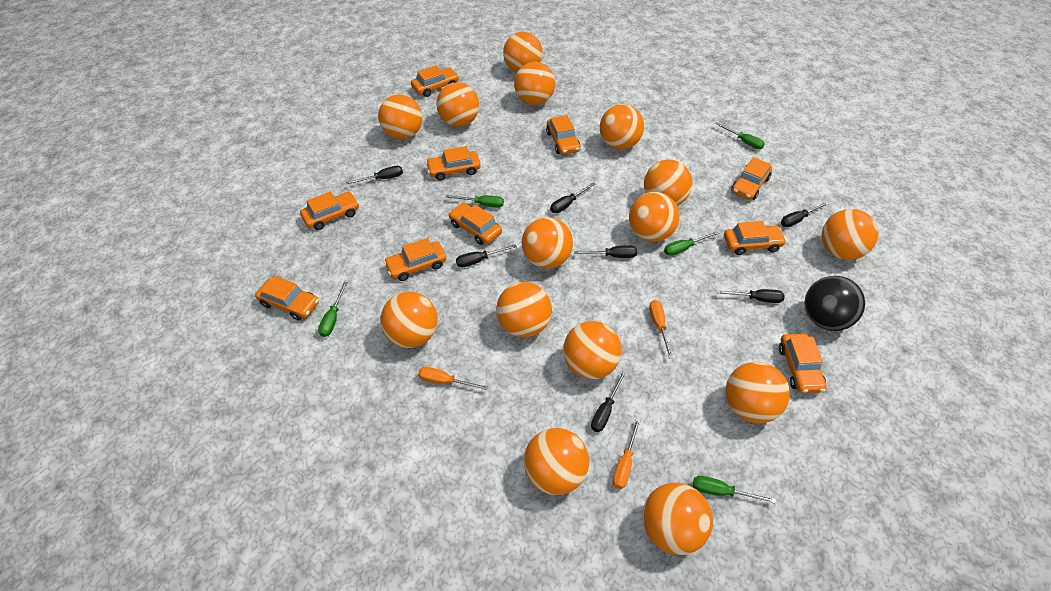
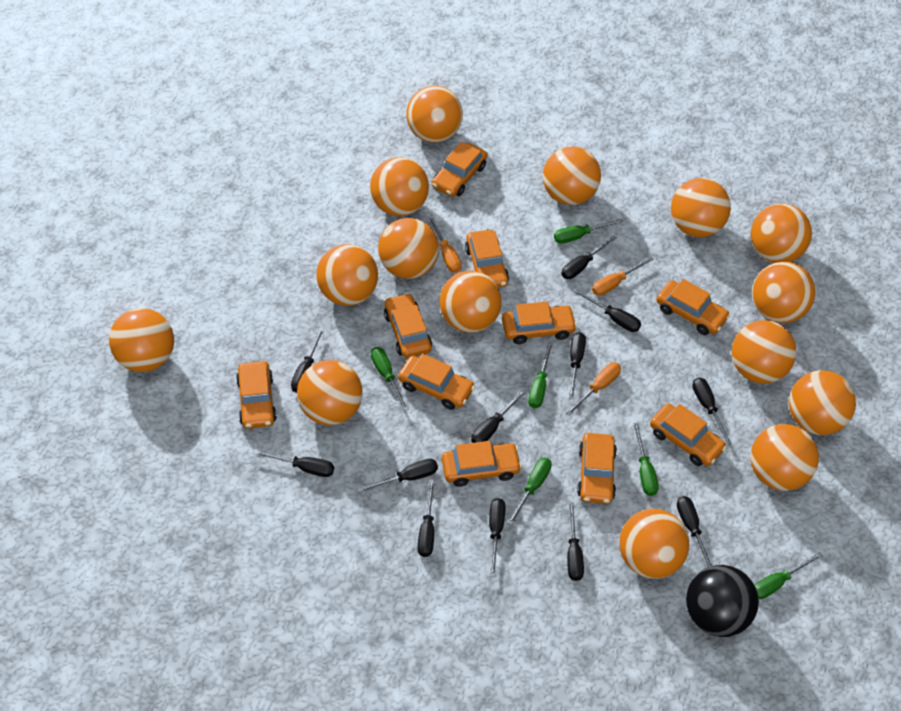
black screwdriver: [346,166,403,184] [456,244,517,267] [550,182,595,213] [574,246,637,258] [591,371,626,432] [717,289,785,303] [781,202,829,227] = 7 -> [253,450,334,477] [291,328,324,393] [358,459,438,492] [418,480,435,557] [471,389,527,443] [489,498,505,577] [561,235,617,279] [567,502,584,581] [569,332,586,399] [574,289,641,332] [677,496,711,567] [692,377,732,445] = 12
green screwdriver: [318,282,348,337] [446,195,504,208] [664,231,719,256] [693,476,776,504] [716,122,765,149] = 5 -> [371,347,409,411] [508,458,552,525] [528,342,553,408] [554,219,624,244] [634,423,658,496] [755,552,823,599] = 6

